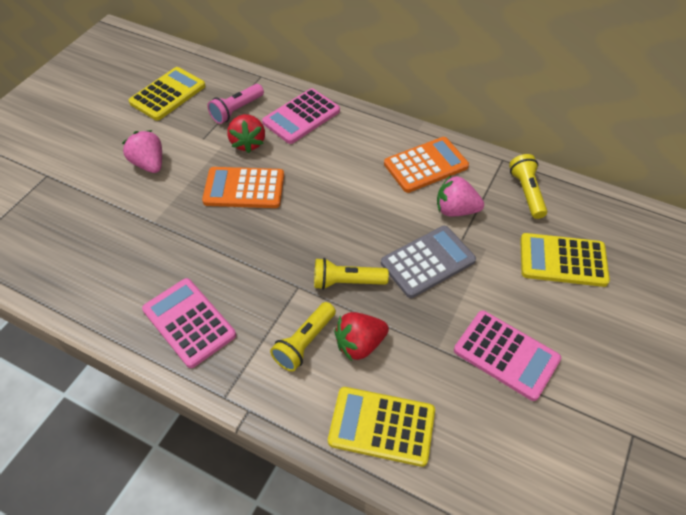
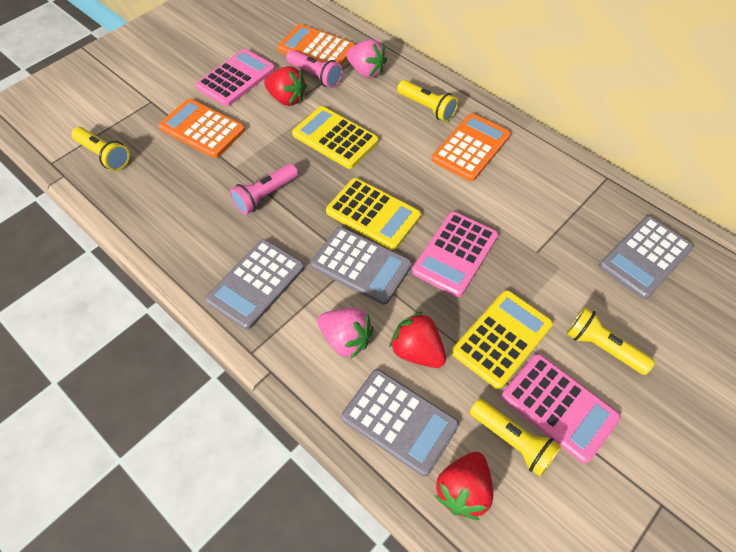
grey calculator: [381,226,476,298] = 1 -> [205,239,304,330] [311,227,412,305] [341,369,459,476] [599,216,693,299] = 4
orange calculator: [202,167,284,208] [384,137,469,193] = 2 -> [158,99,245,158] [277,24,355,65] [432,113,511,181] = 3
pink flashlight: [207,84,264,124] = 1 -> [230,164,298,215] [286,50,343,88] = 2
red strawberry: [227,114,265,153] [334,312,389,361] = 2 -> [264,66,307,106] [390,312,446,368] [435,452,493,520] = 3
yellow flashlight: [270,302,336,372] [314,258,389,290] [509,154,547,219] = 3 -> [71,127,130,171] [397,80,458,122] [470,399,561,477] [567,307,655,375] = 4

